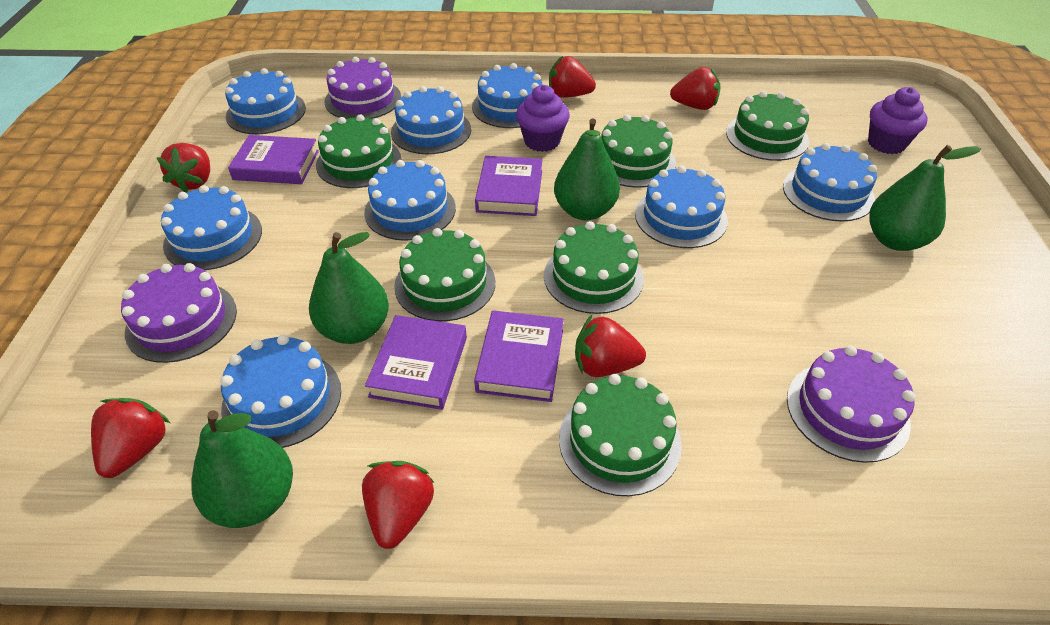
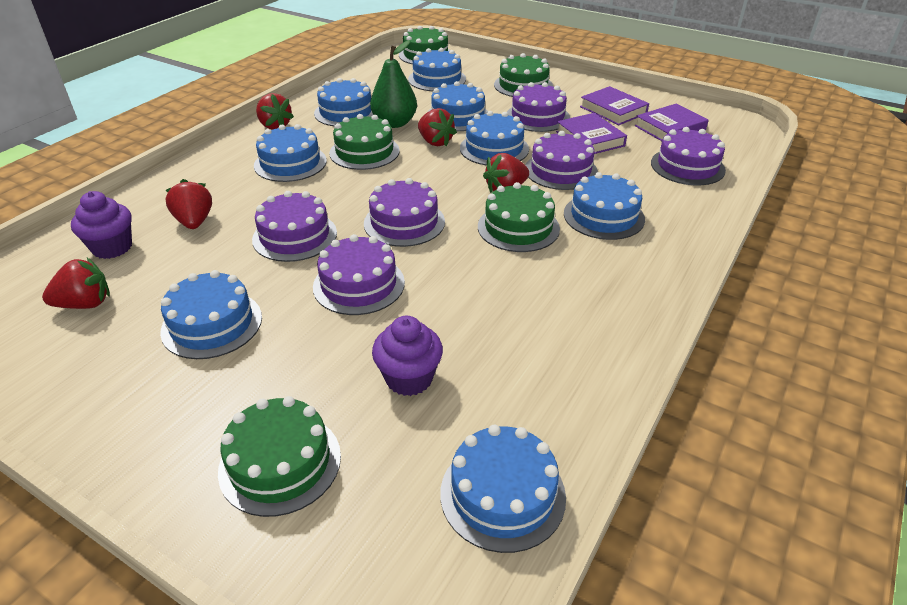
green cake: [316,115,401,188] [394,228,495,321] [544,221,644,314] [559,374,682,496] [601,114,676,188] [726,91,809,161] = 6 -> [218,396,341,517] [329,114,400,170] [399,26,450,65] [478,182,560,252] [494,53,553,97] = 5
green pear: [191,410,293,528] [309,232,389,344] [554,118,620,220] [869,145,981,251] = 4 -> [370,40,417,128] = 1
purple book: [228,135,319,184] [365,315,467,410] [474,310,564,402] [475,156,543,216] = 4 -> [556,113,627,154] [580,86,649,125] [635,103,709,141] = 3
purple cake: [121,263,237,363] [324,57,401,119] [787,346,916,463] = 3 -> [252,191,337,262] [313,234,405,315] [364,178,445,247] [507,82,570,132] [525,131,598,190] [651,127,726,185] = 6
red strawberry: [91,398,170,478] [157,143,210,193] [362,461,434,549] [549,56,596,98] [575,315,646,377] [670,67,721,110] = 6 -> [42,258,110,309] [165,179,212,229] [256,93,294,130] [418,108,457,146] [483,153,529,193] = 5

